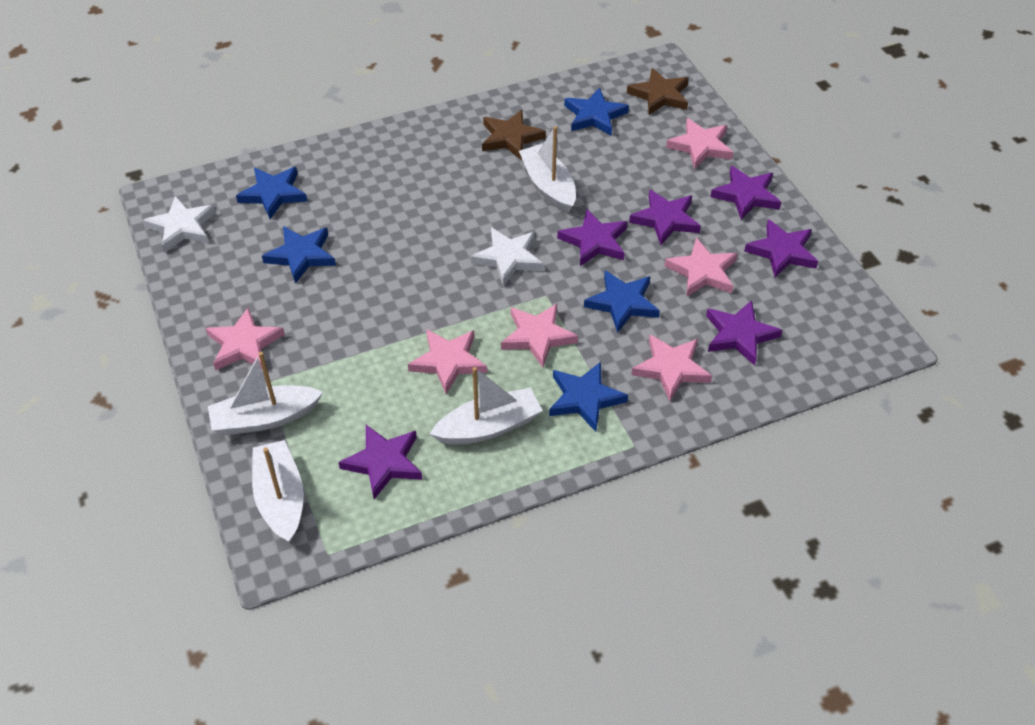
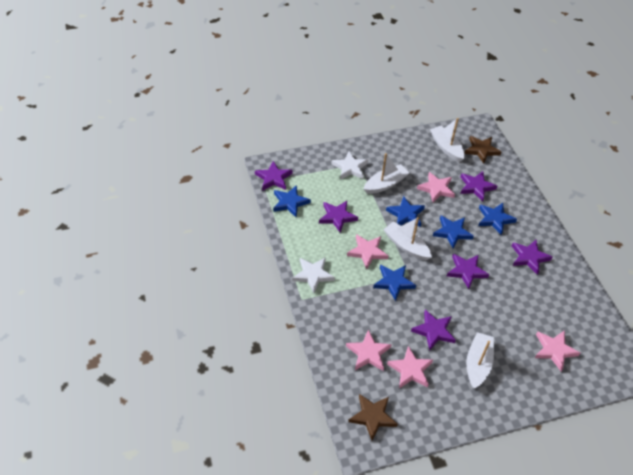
pink star: [206,308,285,371] [408,329,487,394] [501,304,578,367] [631,334,712,401] [664,238,738,296] [666,118,734,169] = 6 -> [346,330,392,371] [347,234,388,269] [387,346,433,388] [417,172,455,203] [535,330,580,372] = 5

